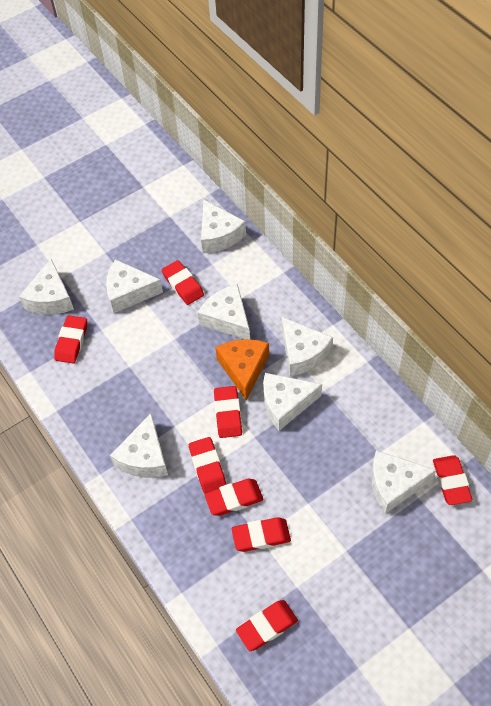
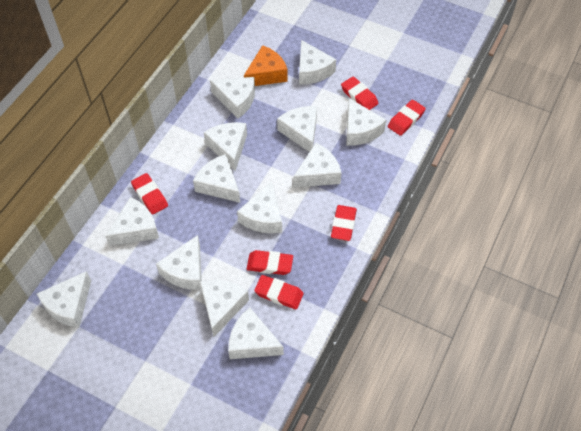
red eraser: [54,315,87,364] [162,260,204,305] [189,437,226,493] [205,479,263,516] [214,386,242,438] [232,517,291,552] [236,600,298,651] [433,455,473,505] = 8 -> [131,173,168,215] [247,250,293,275] [254,275,304,309] [331,205,357,241] [341,76,378,110] [388,100,426,136] = 6
white cheese: [19,259,74,314] [106,259,163,313] [110,413,168,478] [198,284,250,339] [201,199,246,253] [263,373,322,431] [282,317,333,376] [372,450,436,514] = 8 -> [37,271,91,328] [105,197,159,246] [156,235,202,290] [193,154,240,203] [200,280,249,337] [204,122,247,171] [210,77,255,118] [228,308,284,359] [237,181,282,233] [277,106,317,152] [293,143,341,188] [299,40,336,85] [346,98,386,146] = 13

